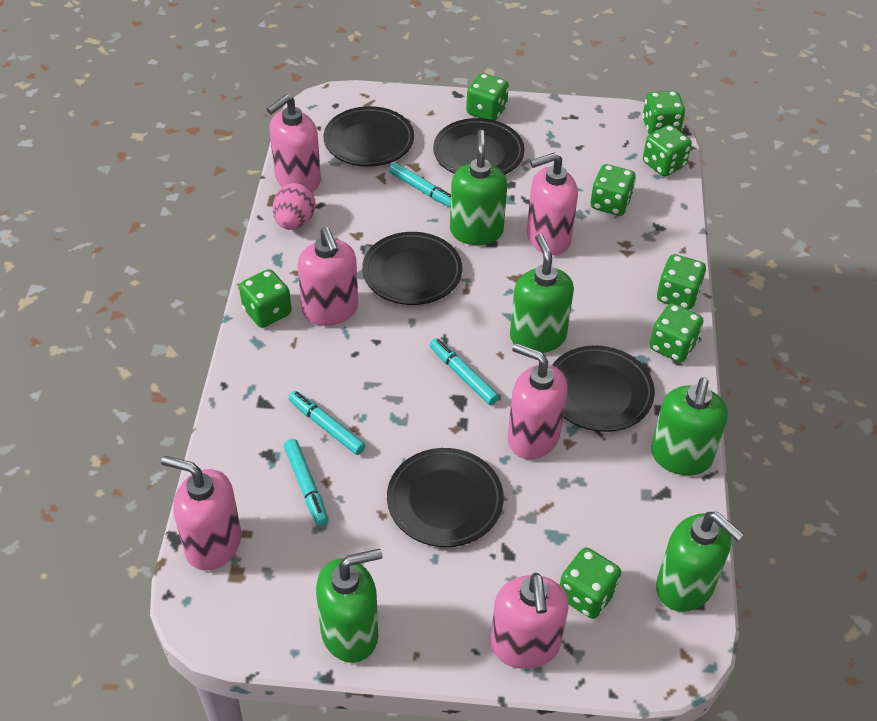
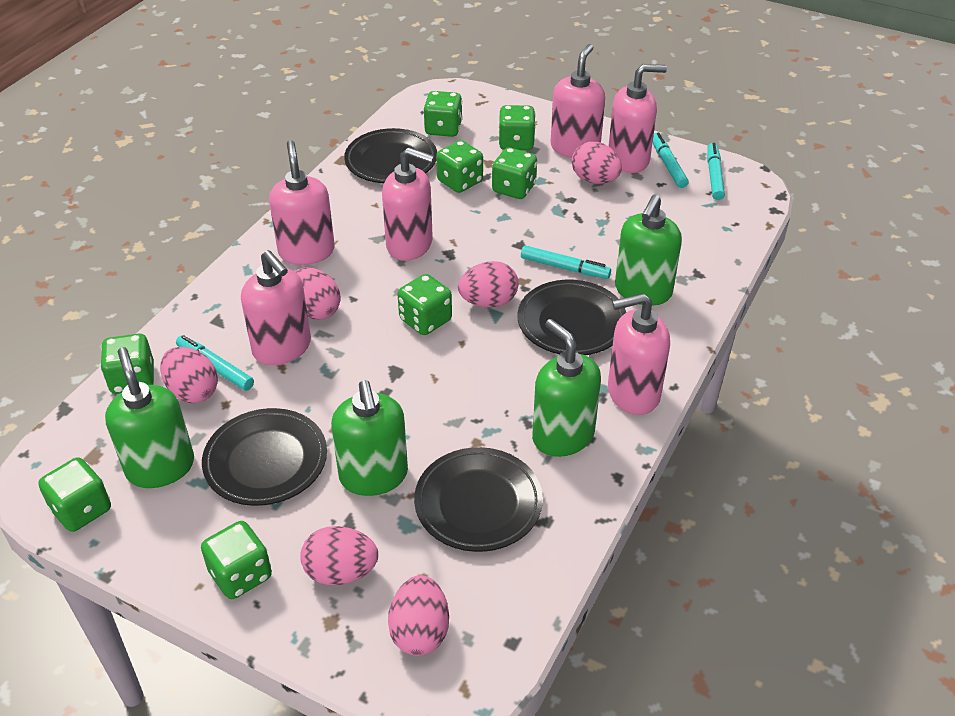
black plate: [324,106,414,167] [362,232,463,305] [387,448,504,547] [433,118,525,175] [552,345,655,432] = 5 -> [202,408,327,506] [344,128,437,183] [414,447,543,552] [518,280,626,355] = 4
green soap dispenser: [316,549,382,663] [450,130,507,245] [510,234,574,353] [651,378,728,475] [656,512,744,612] = 5 -> [105,347,194,488] [331,380,408,496] [532,319,601,457] [615,195,682,306] = 4
pink egg: [273,183,315,230] = 1 -> [160,347,218,403] [295,267,341,320] [300,526,378,585] [388,575,449,656] [458,261,519,307] [572,141,622,184] = 6

